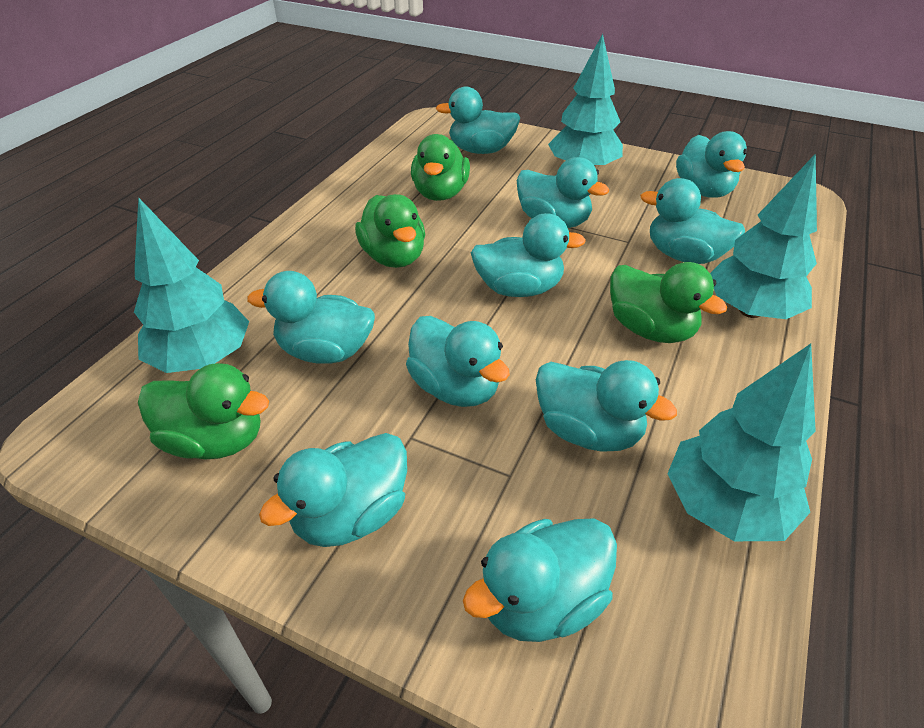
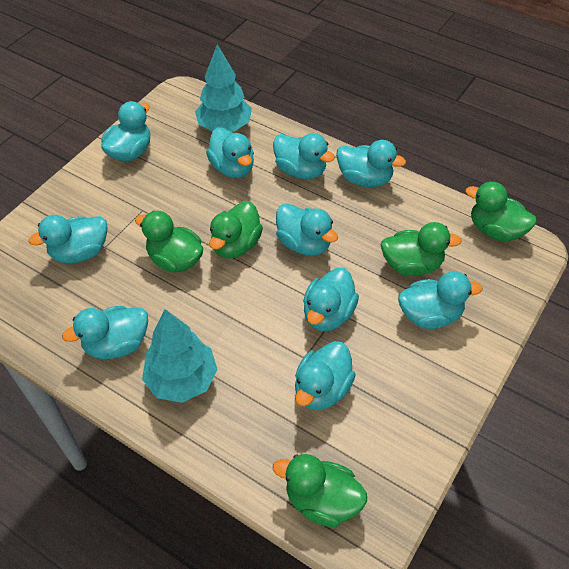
green duck: [138,363,269,460] [355,194,425,268] [411,134,470,201] [610,262,727,343] = 4 -> [135,211,203,272] [209,201,263,259] [273,454,367,527] [381,222,462,276] [465,182,537,241] = 5
turquoise tree: [134,197,249,373] [548,34,623,165] [667,344,816,541] [710,153,817,319] = 4 -> [142,309,218,403] [195,44,252,132] = 2

